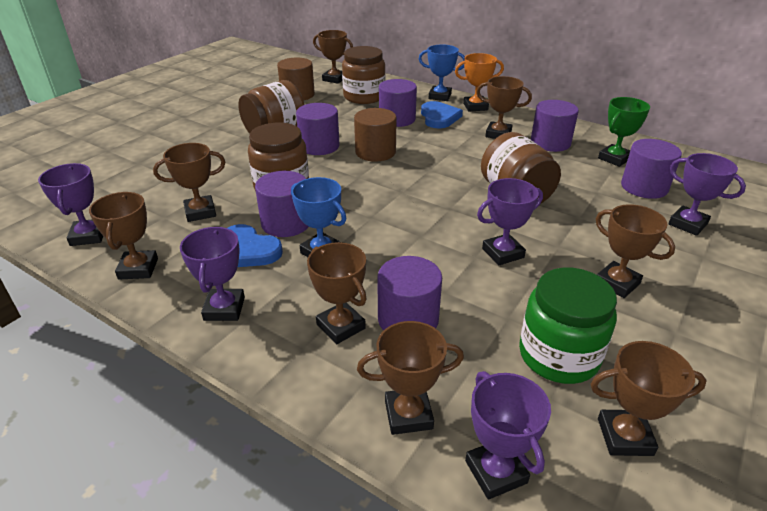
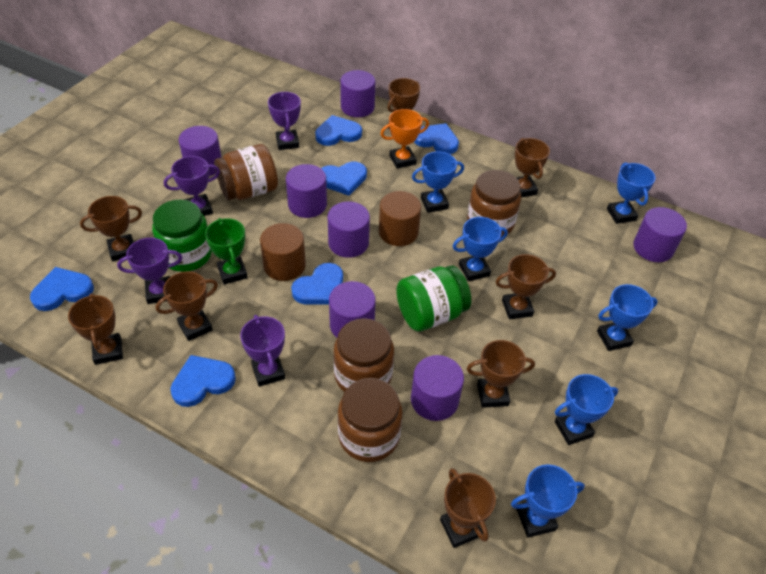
blue heart: [228,224,283,267] [421,101,463,128] = 2 -> [30,267,94,311] [170,355,236,407] [291,263,343,305] [315,115,362,146] [321,162,367,196] [414,123,459,154] = 6
blue trophy: [291,177,346,257] [419,44,465,101] = 2 -> [412,151,464,213] [453,217,508,281] [511,464,585,538] [555,374,618,445] [597,284,658,351] [607,163,656,224] = 6
green jar: [519,268,617,384] = 1 -> [152,199,212,272] [396,265,471,332] = 2
purple cylinder: [255,171,309,237] [296,103,340,155] [377,256,442,331] [379,79,417,127] [531,100,579,152] [621,139,682,199] = 6 -> [179,126,221,176] [286,164,327,218] [328,201,370,258] [329,281,376,337] [340,70,375,117] [411,355,464,421] [633,207,687,262] = 7
purple trophy: [38,163,103,246] [180,227,245,321] [465,371,551,500] [477,178,543,265] [668,153,746,236] = 5 -> [117,238,182,304] [164,156,220,216] [240,315,285,387] [268,92,301,150] = 4

